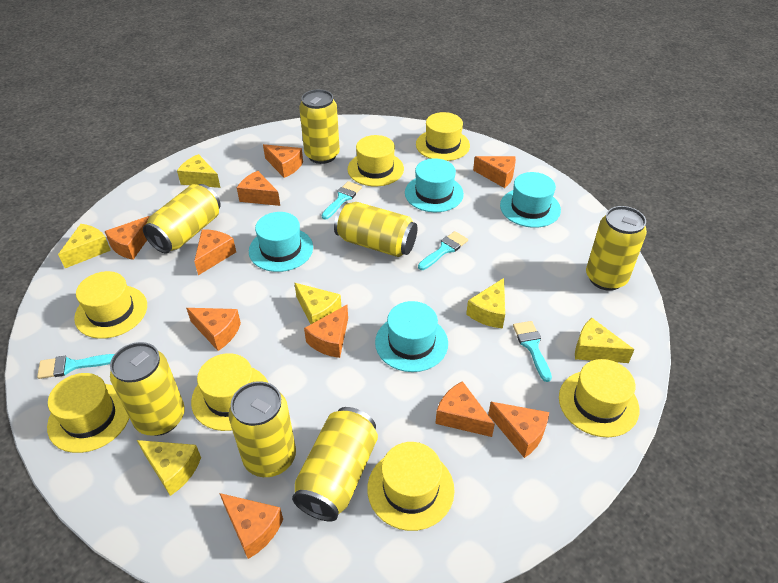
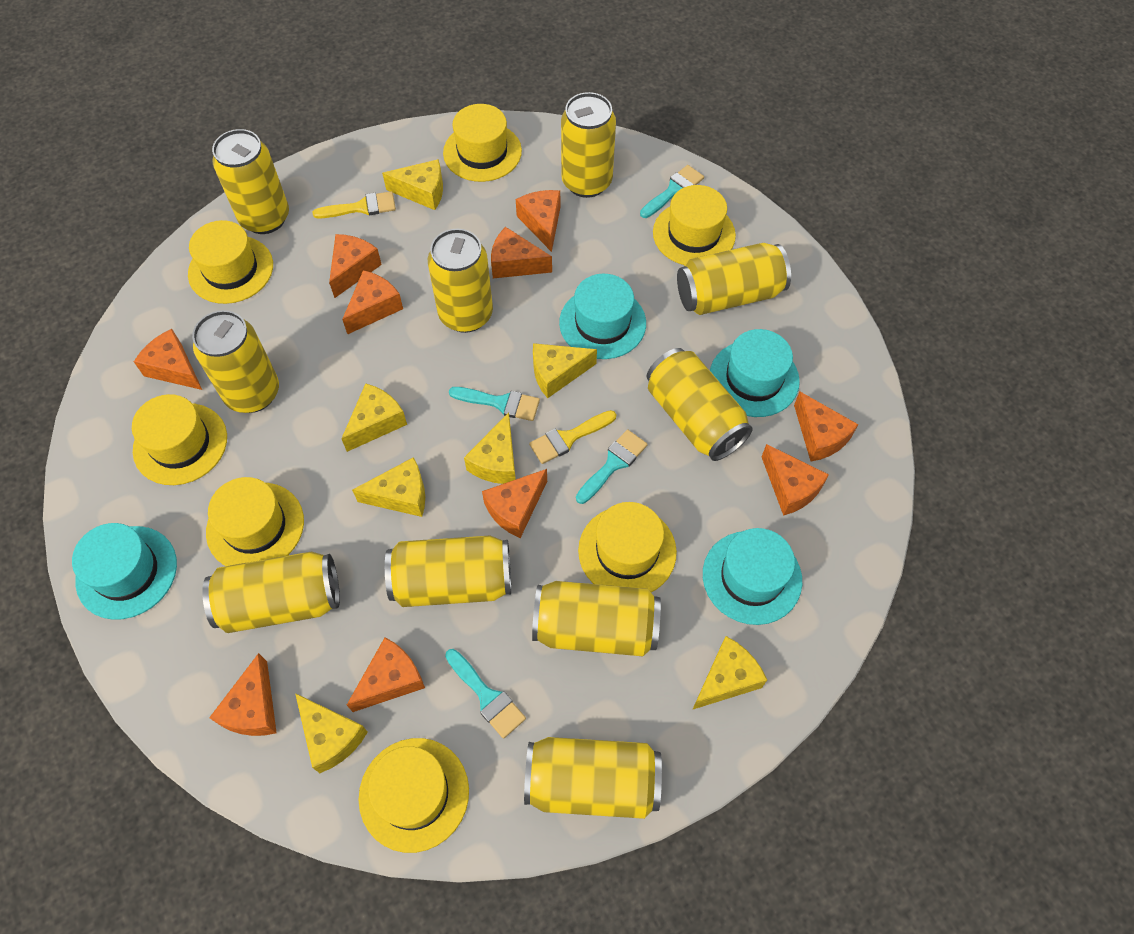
yellow brush: none = 0 -> [313,191,396,218] [529,410,616,464] = 2
yellow can: [110,342,185,436] [143,184,221,253] [228,381,296,477] [292,407,378,521] [299,89,340,164] [334,202,417,257] [586,206,647,291] = 7 -> [192,310,279,413] [202,552,340,633] [212,129,289,234] [385,536,511,607] [428,229,493,333] [524,737,662,819] [532,581,661,656] [561,92,616,198] [647,348,753,461] [677,243,791,315] = 10
yellow cheese: [58,224,111,268] [137,440,201,496] [177,154,221,188] [294,283,342,324] [466,278,505,328] [575,318,635,363] = 6 -> [295,693,368,773] [341,383,407,452] [352,457,425,517] [382,159,443,210] [464,413,516,484] [533,343,597,398] [692,636,767,710] = 7

